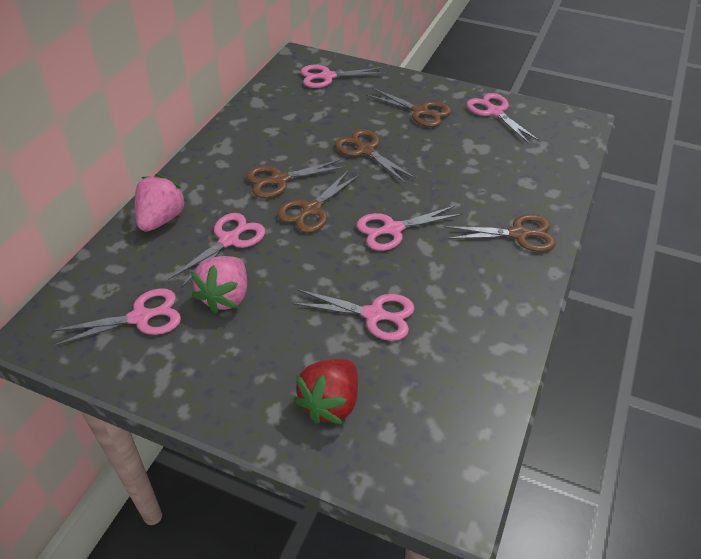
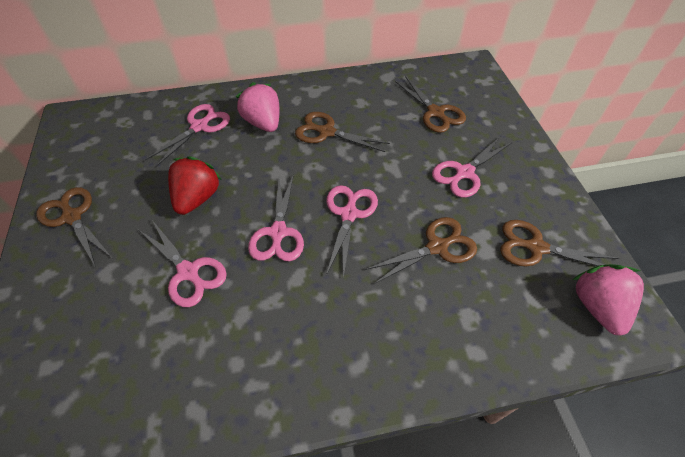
pink scissors: [51,288,181,346] [168,213,265,288] [292,289,415,341] [301,65,385,88] [357,206,463,251] [466,93,540,144] = 6 -> [139,220,227,307] [145,104,230,167] [248,174,304,261] [326,185,378,279] [432,137,512,198] = 5

